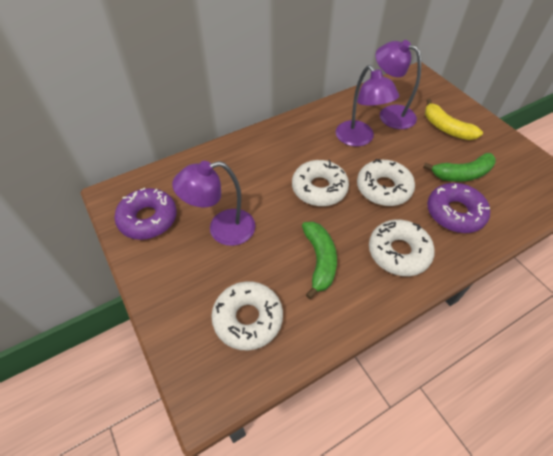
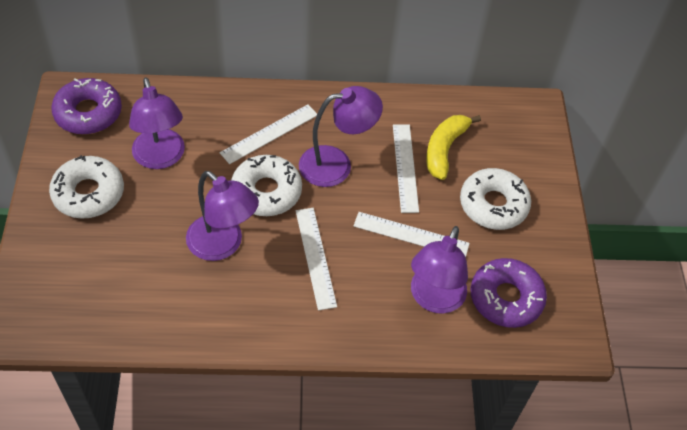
green banana: [302,222,337,299] [423,153,496,182] = 2 -> none = 0
purple lamp: [172,161,255,246] [336,65,399,147] [376,40,421,129] = 3 -> [129,77,185,169] [186,171,259,261] [299,86,383,187] [411,226,468,314] = 4
white donut: [211,281,283,351] [292,160,349,206] [357,159,415,206] [369,220,435,276] = 4 -> [49,155,124,219] [231,155,302,216] [460,168,531,230] = 3
white ruler: none = 0 -> [220,104,317,164] [296,208,337,310] [354,212,470,257] [393,124,419,213] = 4

